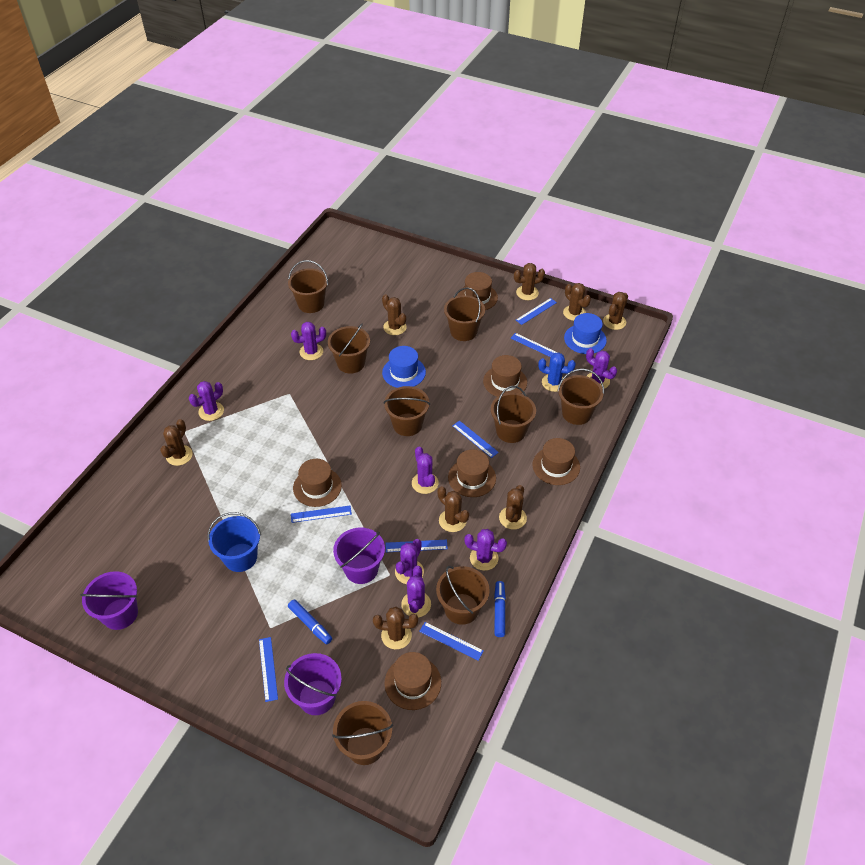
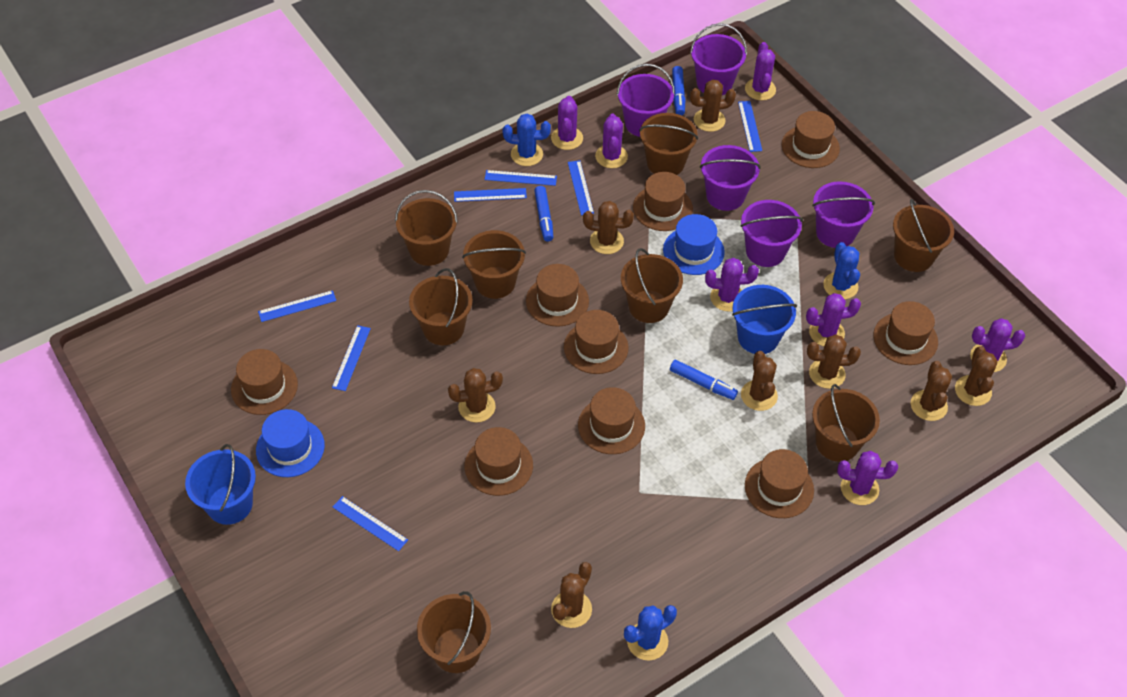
blue bucket: [207,512,261,572] = 1 -> [185,444,256,525] [732,285,797,354] = 2
blue cactus: [538,352,576,392] = 1 -> [502,114,551,166] [624,605,677,660] [823,242,860,299] = 3
blue marker: [288,600,332,644] [494,581,506,637] = 2 -> [534,186,553,241] [670,360,738,400] [672,66,686,116] = 3
brown hat: [293,459,342,507] [385,652,441,710] [448,449,496,497] [458,272,498,310] [483,355,527,397] [532,438,580,485] = 6 -> [231,349,298,415] [464,427,533,496] [526,264,589,327] [564,310,629,374] [578,387,645,454] [633,172,693,231] [745,449,814,518] [782,111,840,168] [873,301,938,365] = 9
purple bucket: [80,571,138,630] [284,653,342,715] [333,528,385,584] = 3 -> [617,64,675,137] [690,23,747,95] [700,145,761,211] [740,200,803,267] [812,181,875,248] = 5

